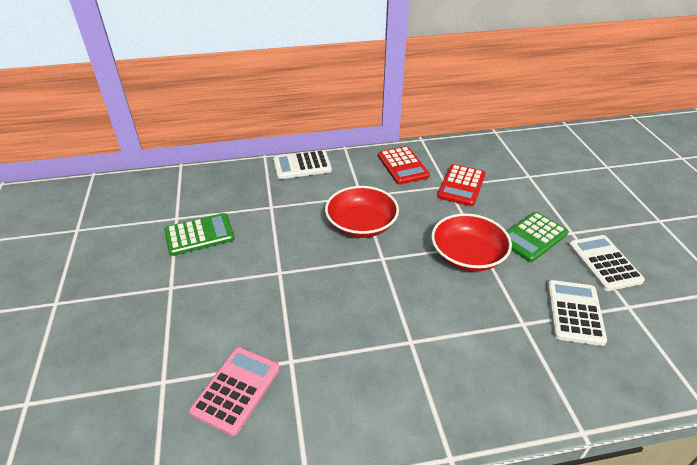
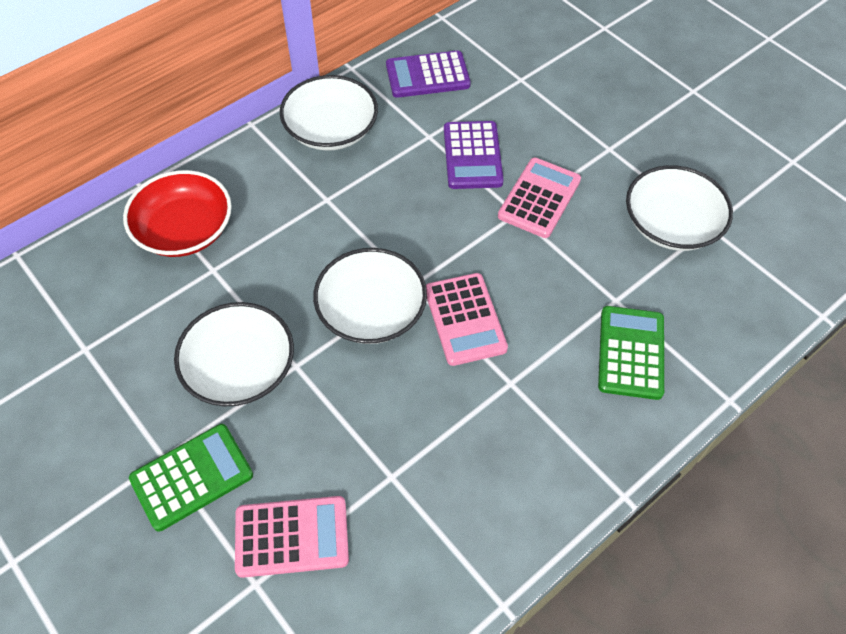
pink calculator: [189,347,280,436] = 1 -> [235,496,349,578] [426,273,508,366] [498,158,581,238] = 3
purple calculator: none = 0 -> [386,51,471,98] [444,121,504,189] = 2
red bowl: [325,186,399,238] [431,213,512,272] = 2 -> [123,170,232,257] = 1
red calculator: [378,146,430,185] [437,164,486,206] = 2 -> none = 0
white bowl: none = 0 -> [174,302,294,406] [280,75,378,151] [313,248,427,344] [626,165,733,251] = 4
white calculator: [273,150,332,179] [547,280,607,346] [568,235,645,291] = 3 -> none = 0

